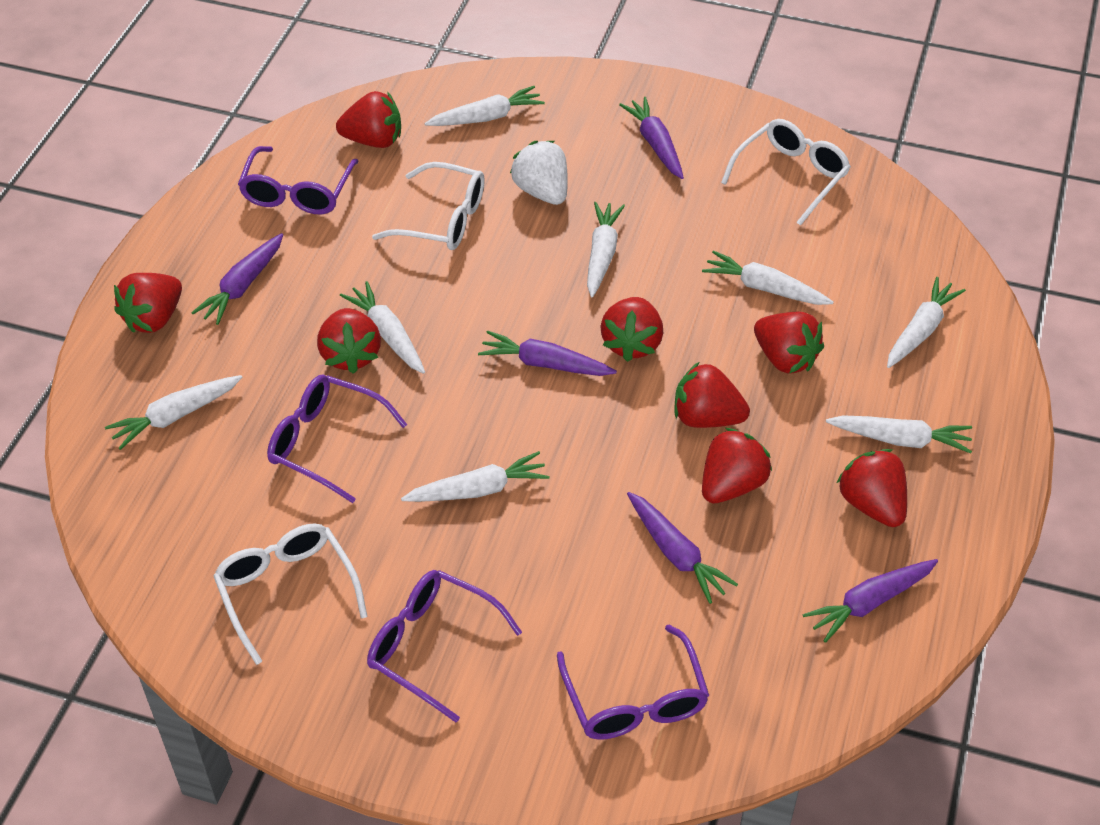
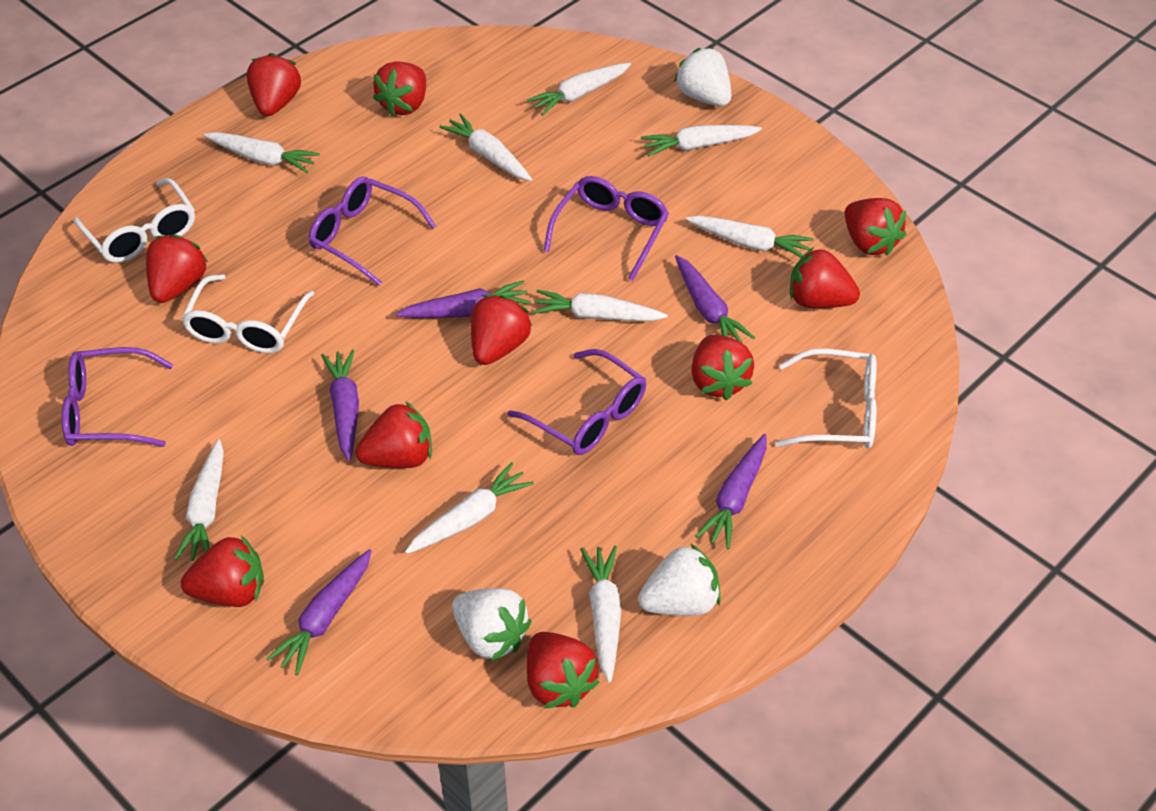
red strawberry: [114,273,182,333] [317,308,381,374] [336,91,401,148] [600,297,663,362] [674,362,750,428] [702,428,772,503] [754,312,824,374] [837,449,907,527] = 8 -> [146,234,209,303] [181,535,264,607] [247,53,301,116] [355,402,432,468] [373,61,426,117] [471,295,532,365] [527,632,599,709] [691,335,754,401] [790,247,860,308] [845,198,906,256] = 10
white carrot: [105,375,242,450] [340,281,425,374] [401,451,549,502] [425,86,545,126] [587,202,625,297] [702,250,834,305] [826,415,972,454] [887,277,966,368] = 8 -> [174,439,224,561] [204,132,320,173] [405,462,534,554] [439,113,532,181] [526,63,631,116] [532,290,668,321] [580,546,621,683] [641,125,762,157] [686,216,814,257] = 9
white strawberry: [510,141,568,205] = 1 -> [452,588,531,661] [638,543,721,616] [674,48,731,106] = 3

